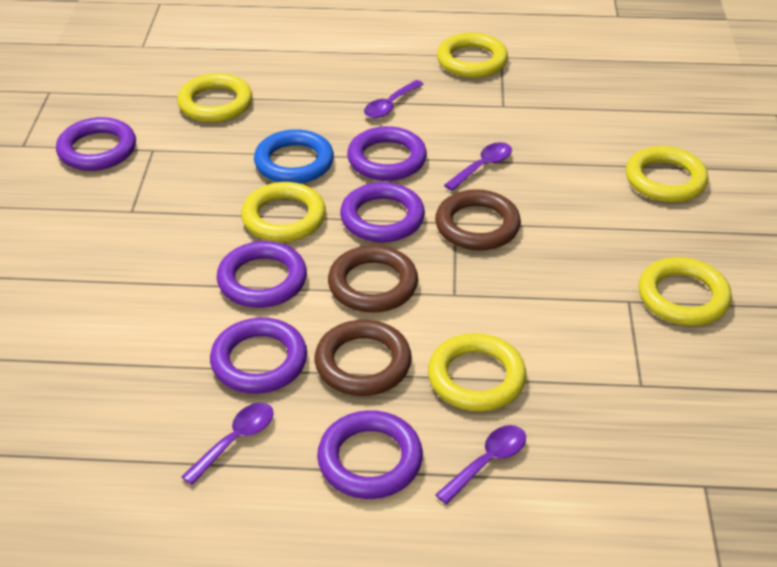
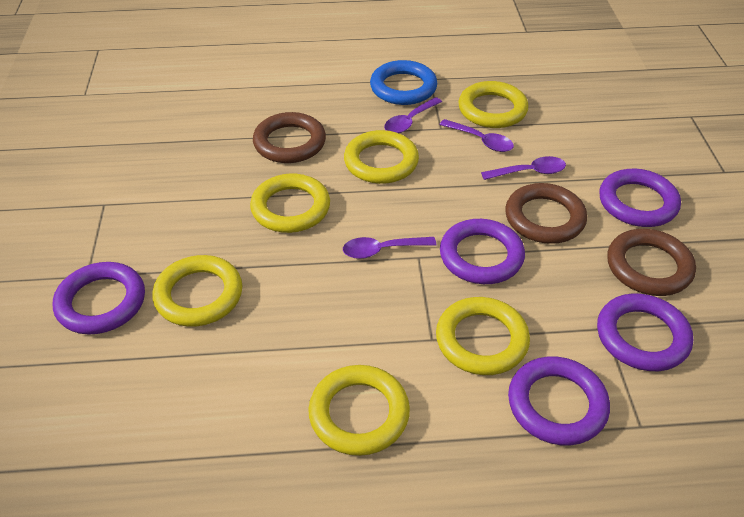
purple ring: [56,117,136,171] [210,318,307,394] [217,241,307,308] [317,410,423,499] [340,182,425,242] [347,126,427,181] = 6 -> [53,262,145,335] [440,219,525,284] [508,356,610,446] [597,294,693,371] [599,169,681,227] = 5

